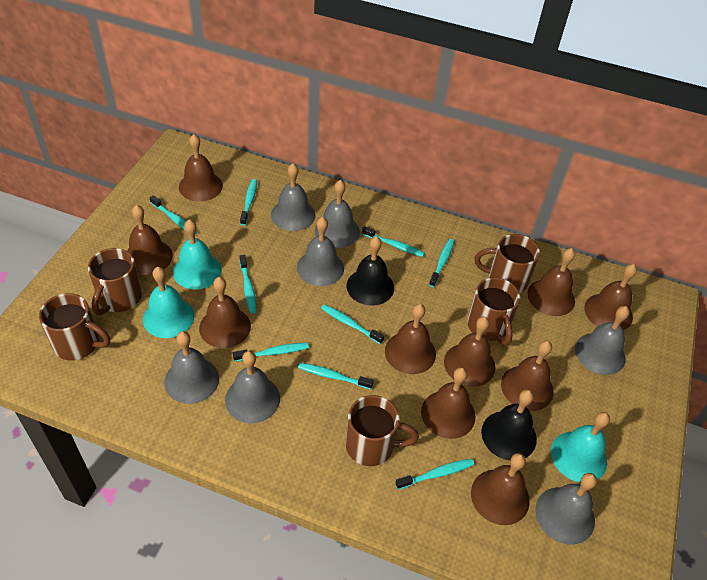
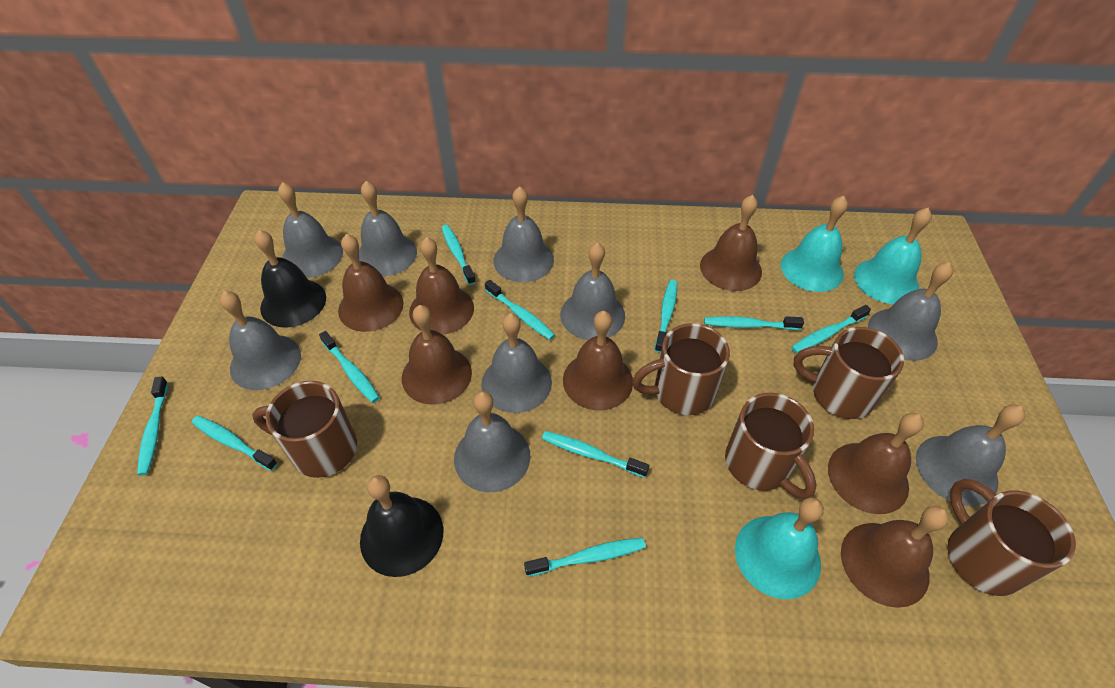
brown bell: [127,205,173,275] [179,134,223,202] [199,277,251,348] [385,304,436,374] [421,367,475,439] [444,316,495,387] [471,453,530,525] [501,340,554,411] [527,248,575,316] [584,264,637,330] = 10 -> [338,234,404,332] [402,305,472,405] [409,237,474,335] [563,311,633,410] [700,195,762,291] [828,413,924,514] [841,506,949,608] = 7
grey bell: [164,331,219,404] [225,351,280,423] [271,164,316,231] [297,217,344,286] [315,180,360,248] [535,473,597,545] [575,306,630,375] = 7 -> [220,291,301,390] [278,182,343,278] [359,181,417,277] [454,391,530,492] [481,313,552,413] [494,186,554,282] [560,242,625,340] [868,262,953,361] [916,405,1025,506] = 9
turquoise toothbrush: [150,195,197,235] [233,343,309,362] [239,255,257,314] [240,179,257,225] [298,363,374,389] [321,304,384,344] [362,226,425,257] [395,458,474,490] [429,239,454,287] = 9 -> [137,377,168,476] [192,416,278,471] [319,331,380,403] [441,225,476,285] [485,280,555,340] [524,538,646,577] [542,431,649,478] [655,280,677,353] [704,316,804,330] [791,305,871,353] = 10

